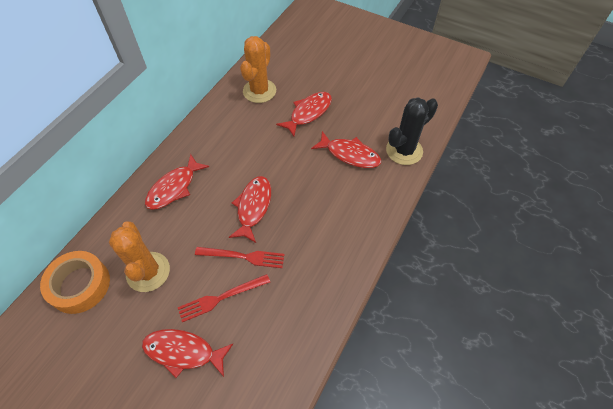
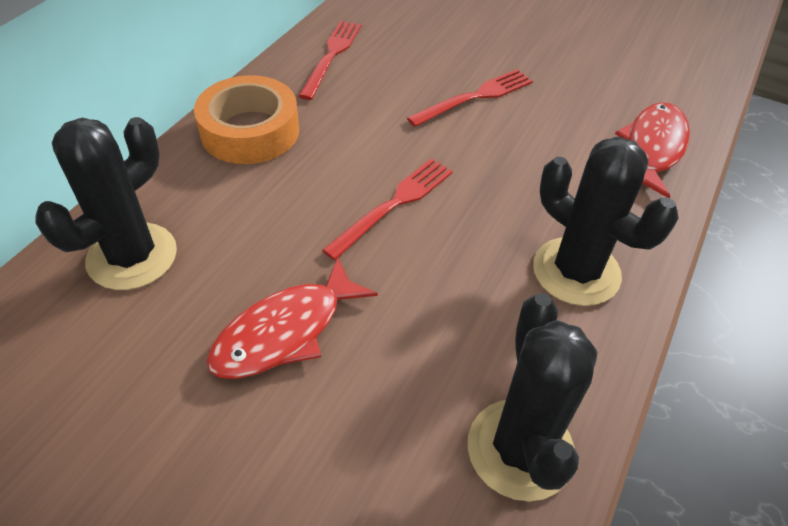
black cactus: [386,97,438,165] = 1 -> [35,117,177,290] [468,294,598,501] [533,136,679,306] = 3
orange cactus: [109,221,170,292] [240,36,276,103] = 2 -> none = 0
red fish: [142,329,233,378] [145,154,209,210] [229,176,271,243] [276,92,332,137] [311,131,381,168] = 5 -> [206,258,378,379] [615,102,690,198] = 2
red fork: [178,274,270,322] [195,247,285,268] = 2 -> [298,21,361,100] [322,159,453,260] [407,69,533,127] = 3

